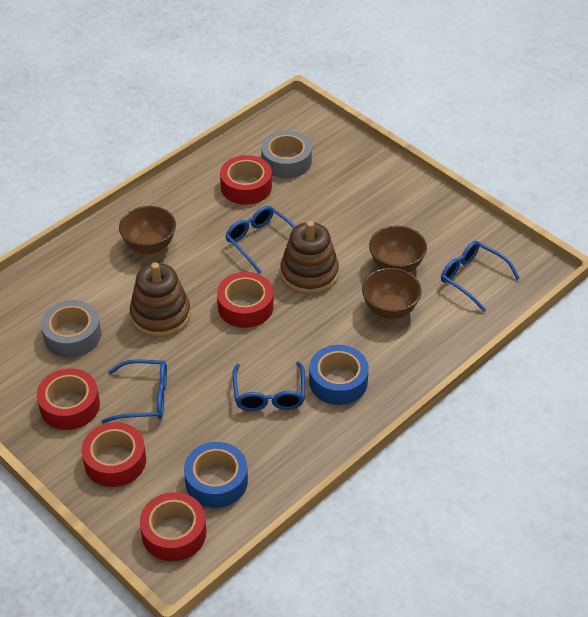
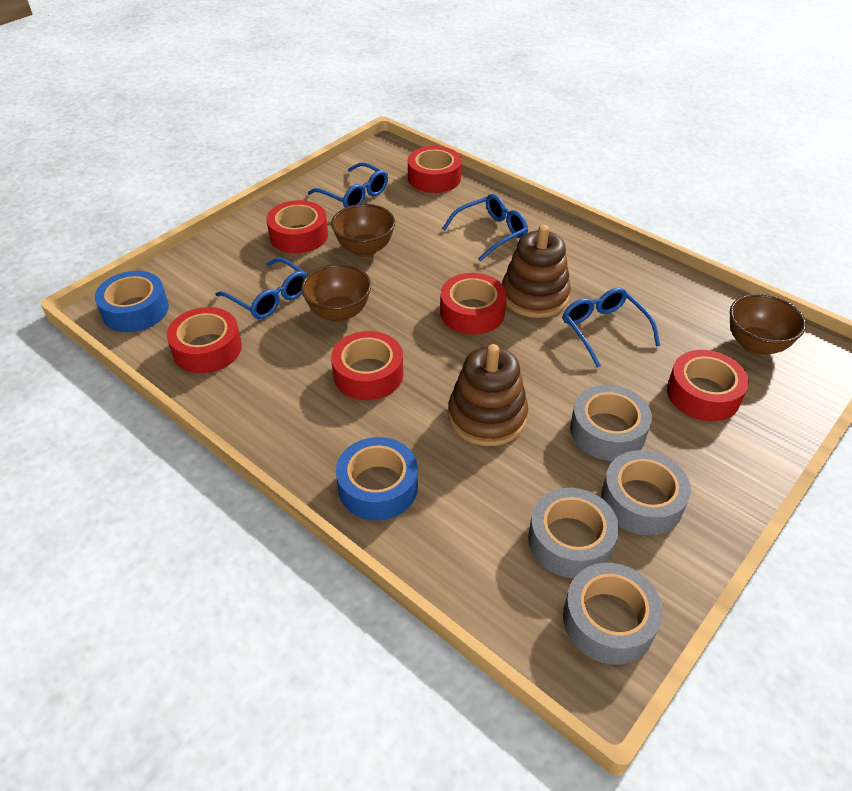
grey tape: [41,300,101,358] [261,130,312,178] = 2 -> [528,488,619,578] [563,563,663,665] [570,385,652,461] [601,450,691,536] = 4
red tape: [37,368,100,430] [81,422,146,487] [140,492,207,561] [217,272,274,328] [220,155,272,205] = 5 -> [167,307,242,373] [267,200,328,253] [331,331,403,400] [408,146,462,193] [440,273,507,335] [667,350,749,421] = 6

